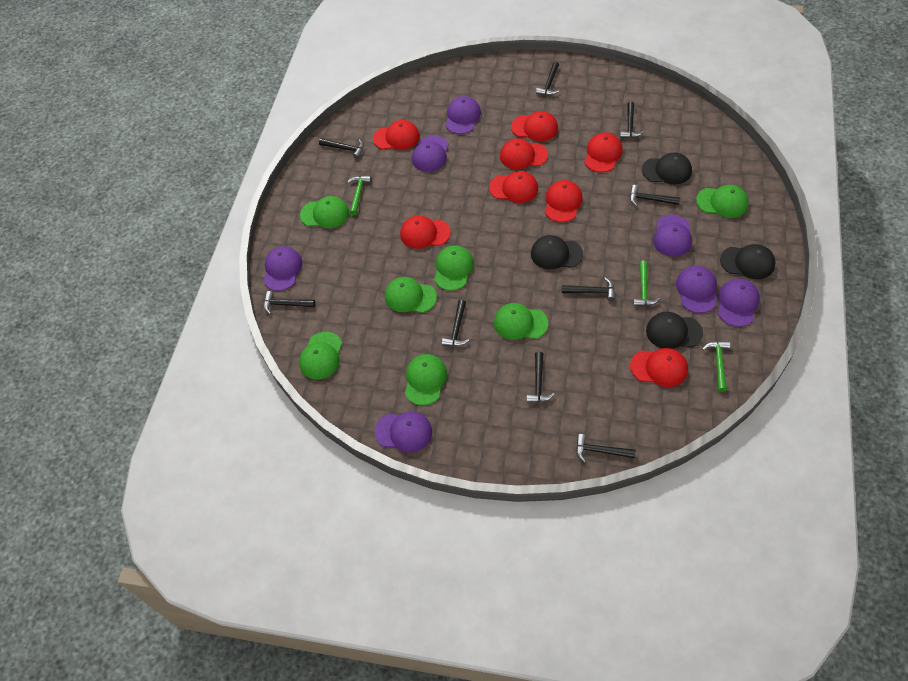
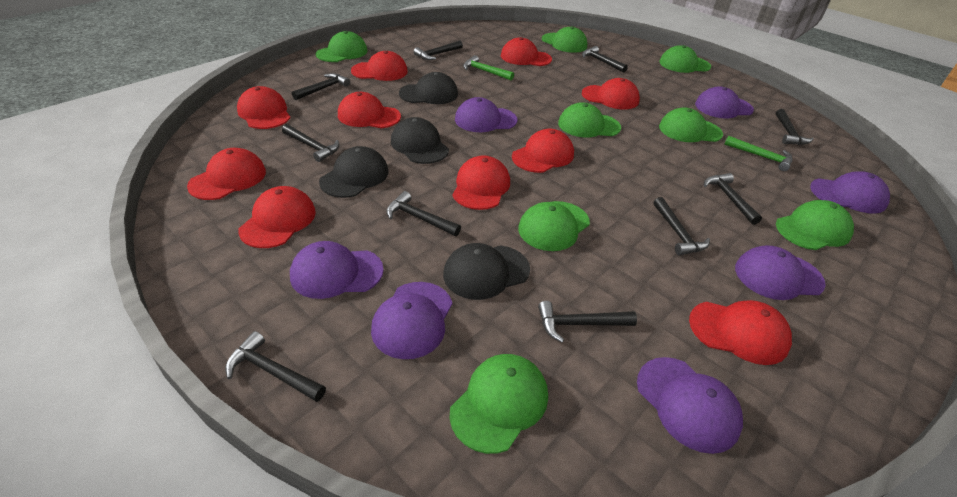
black hammer: [264,291,315,314] [319,138,364,159] [442,300,469,346] [527,352,555,403] [536,62,559,95] [562,277,615,301] [576,434,636,463] [620,101,644,138] [630,185,680,206] = 9 -> [225,331,326,402] [282,124,340,162] [292,73,350,100] [386,191,461,236] [414,40,463,60] [538,301,637,343] [582,46,628,73] [653,197,710,256] [704,173,762,225] [775,109,814,145] = 10
green cap: [299,332,342,380] [300,196,349,228] [385,277,437,313] [405,354,447,405] [434,245,474,291] [494,303,548,340] [696,185,749,218] = 7 -> [316,31,367,62] [450,354,548,454] [518,201,590,251] [542,26,587,53] [558,102,621,138] [659,45,711,73] [659,107,723,142] [776,200,854,250] = 8
green hammer: [347,176,371,215] [633,261,660,306] [702,341,730,392] = 3 -> [463,55,514,80] [724,136,792,171] = 2
red cap: [373,120,420,150] [400,216,451,249] [489,171,538,203] [500,138,548,169] [511,111,558,141] [545,180,583,222] [584,132,623,172] [630,348,688,387] = 8 -> [187,148,266,200] [237,86,291,129] [238,186,316,248] [338,92,401,129] [351,51,408,81] [452,156,510,210] [501,37,552,66] [512,129,574,173] [582,78,640,109] [689,300,792,365] = 10

